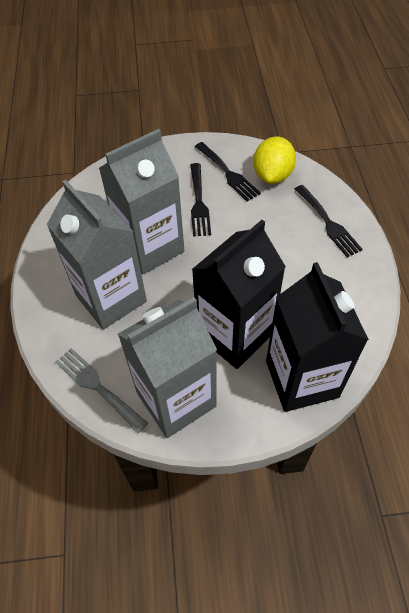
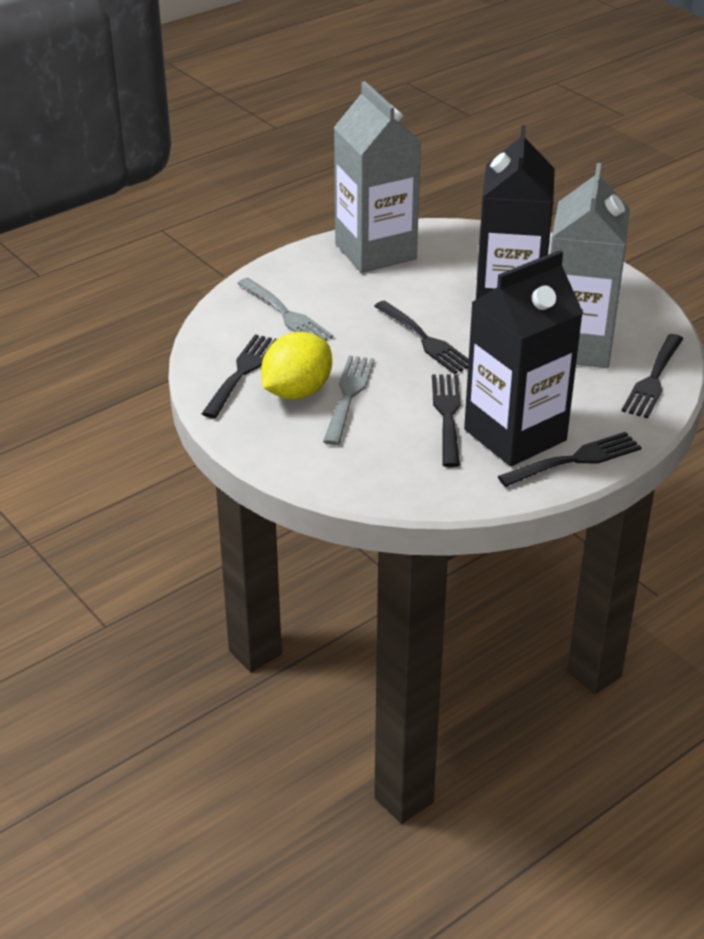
black fork: [190,163,211,236] [195,142,261,201] [295,185,363,257] = 3 -> [202,334,277,418] [374,301,469,374] [432,374,461,467] [498,432,642,487] [622,334,683,418] = 5
grey carton: [47,180,147,329] [99,129,184,274] [118,297,217,438] = 3 -> [334,81,421,273] [550,163,630,368] = 2
grey fork: [55,348,148,433] = 1 -> [237,278,333,341] [323,356,374,445] = 2

